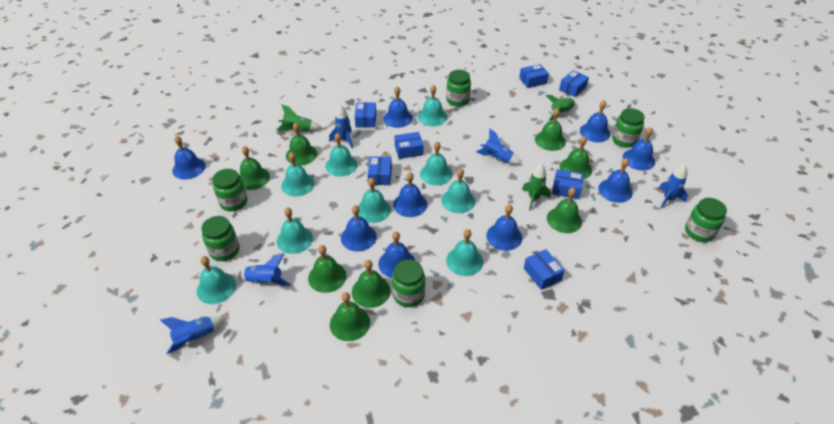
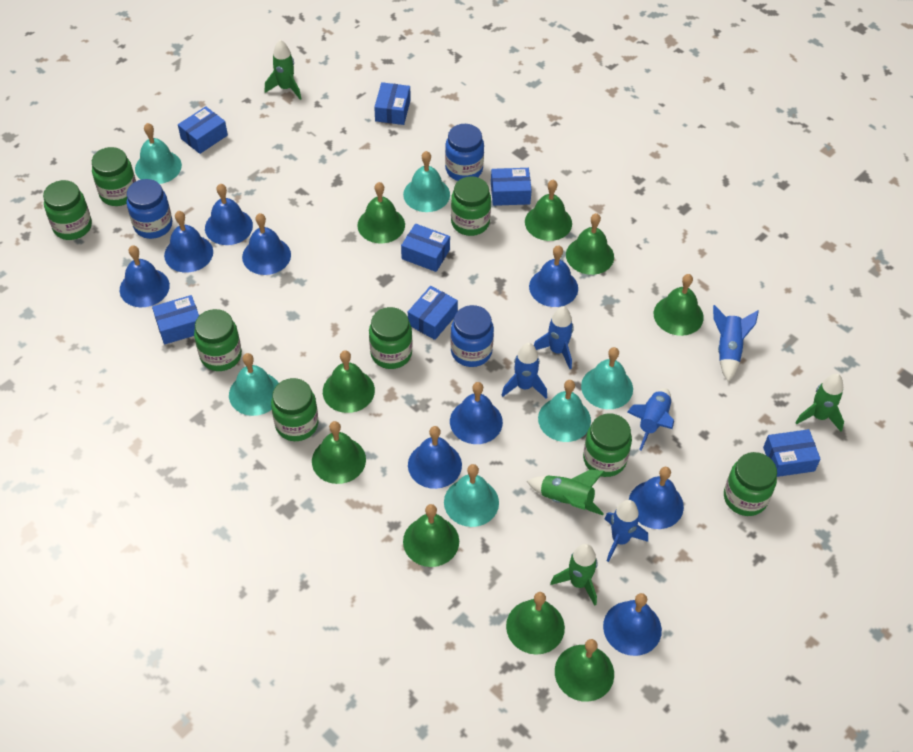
blue jar: none = 0 -> [127,179,172,239] [445,124,484,181] [450,305,494,367] = 3
green bell: [239,146,270,190] [286,122,317,165] [308,245,346,293] [330,292,370,341] [352,260,390,308] [535,108,566,151] [547,187,582,233] [560,136,592,179] = 8 -> [312,421,366,484] [323,350,375,413] [357,182,405,243] [403,504,459,567] [506,592,565,655] [525,180,572,241] [555,639,614,702] [566,213,614,275] [654,274,704,336] = 9
green jar: [201,216,239,261] [213,169,247,211] [392,260,425,307] [446,70,471,107] [612,108,645,148] [685,198,727,242] = 6 -> [43,180,92,240] [92,147,136,206] [194,309,242,371] [271,378,318,441] [369,307,413,369] [451,176,491,236] [583,413,632,477] [724,452,777,516] = 8
green rocket: [276,104,322,131] [522,163,551,210] [545,95,576,121] = 3 -> [265,40,301,100] [527,470,604,515] [550,544,598,606] [795,374,844,432] = 4
turquoise bell: [197,256,236,304] [277,207,313,254] [281,152,315,197] [325,133,358,176] [358,177,391,223] [418,85,447,126] [420,141,452,185] [441,168,475,213] [446,229,483,276] = 9 -> [135,123,182,184] [229,353,279,416] [403,151,450,212] [444,464,499,527] [538,380,591,442] [581,347,633,409] = 6

